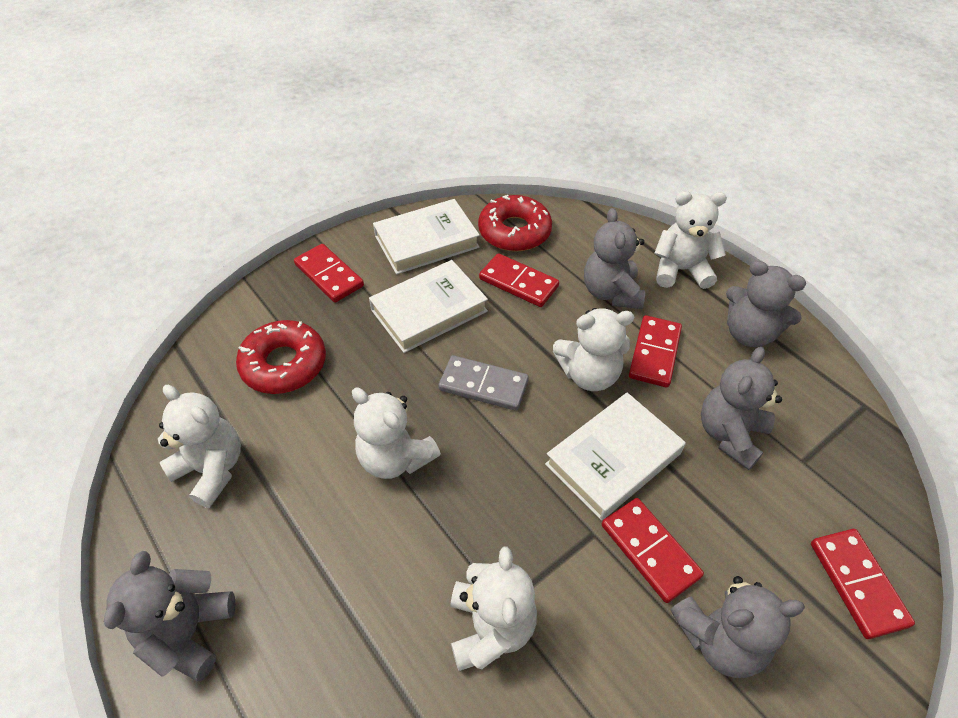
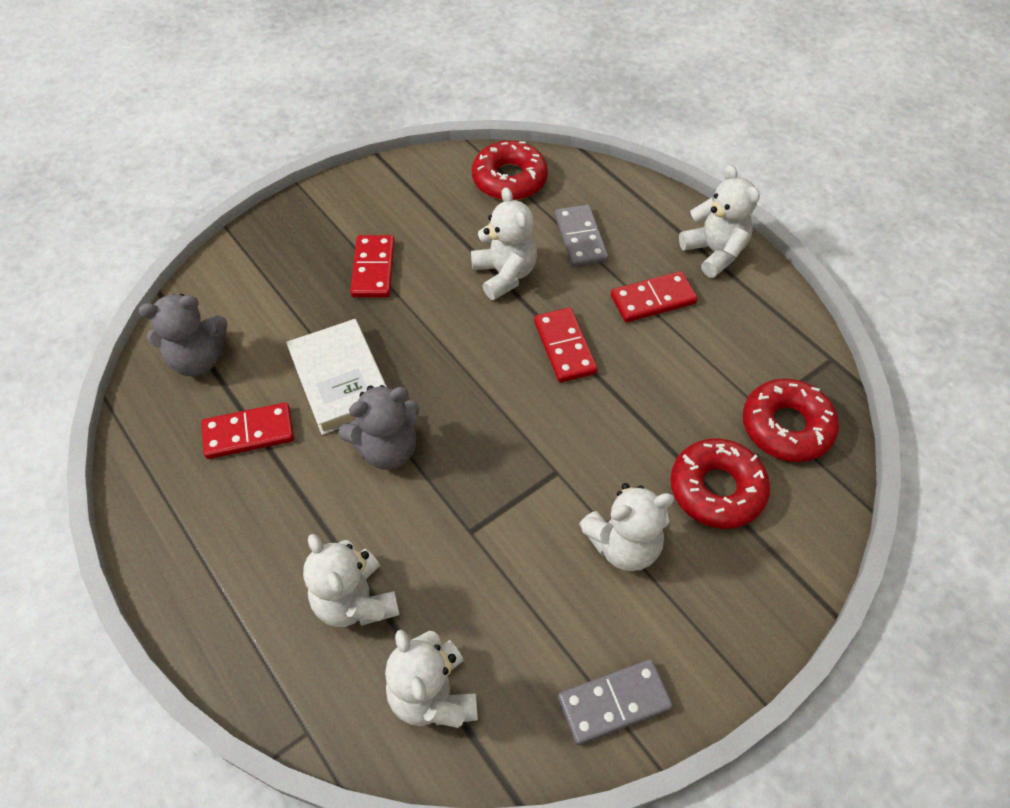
grey domino: [438,355,529,411] = 1 -> [555,204,609,268] [558,659,673,745] = 2
grey teddy bear: [104,551,236,681] [584,208,645,309] [670,576,805,678] [701,347,782,470] [726,261,806,347] = 5 -> [139,294,228,376] [338,385,420,470] = 2
red domino: [294,244,364,303] [479,253,559,307] [602,498,704,603] [629,315,682,388] [811,529,915,639] = 5 -> [201,402,294,459] [350,235,395,298] [534,308,598,383] [611,271,698,322] = 4
red donut: [236,320,326,394] [478,195,552,252] = 2 -> [472,141,548,200] [670,438,770,529] [743,378,839,462] = 3
white book: [369,260,488,353] [373,199,480,274] [545,393,686,520] = 3 -> [286,319,387,435] = 1

